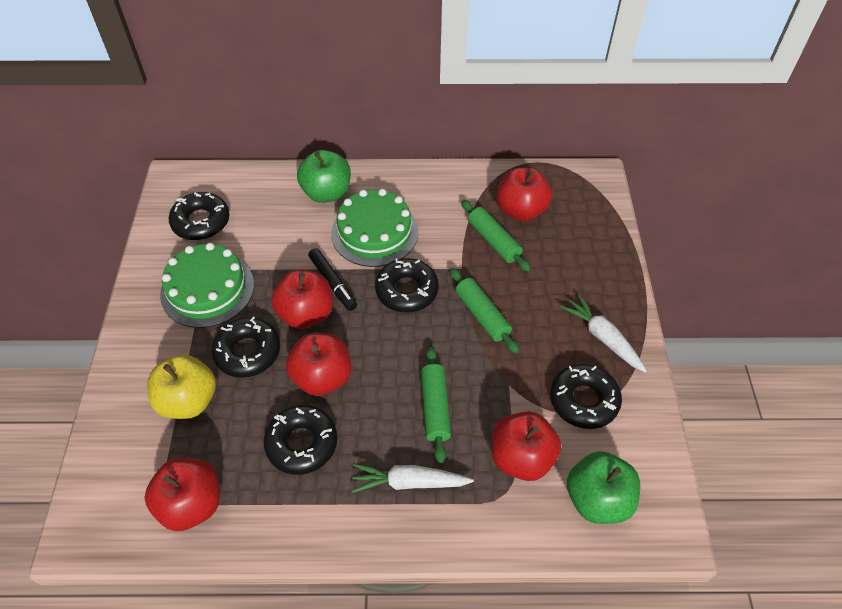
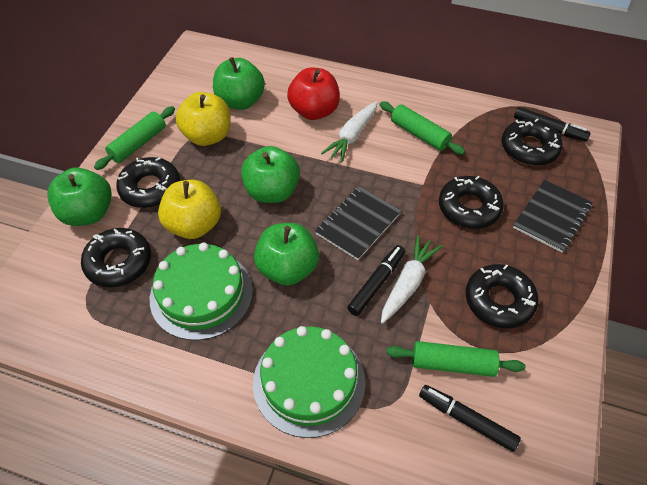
black marker: [308,248,357,311] = 1 -> [347,245,405,316] [419,385,521,452] [514,107,591,142] = 3
black notebook: none = 0 -> [315,186,401,260] [513,180,593,253] = 2
green apple: [297,150,351,203] [567,451,640,524] = 2 -> [47,167,112,226] [213,57,265,110] [241,146,300,203] [254,223,319,285] = 4
red apple: [144,458,220,531] [271,270,333,329] [286,333,351,396] [492,411,561,481] [497,168,552,221] = 5 -> [287,67,340,120] = 1
yellow apple: [147,354,216,419] = 1 -> [158,180,221,239] [176,92,231,146] = 2

